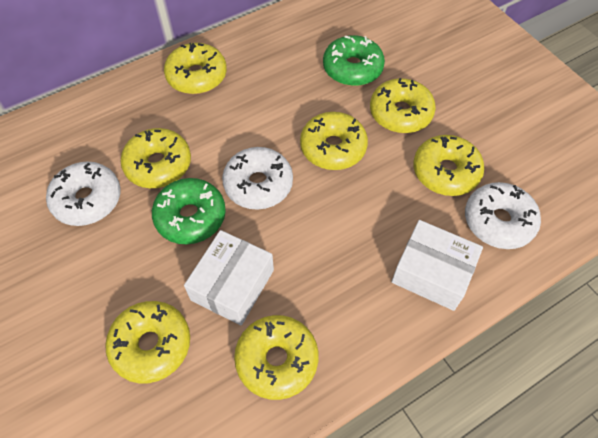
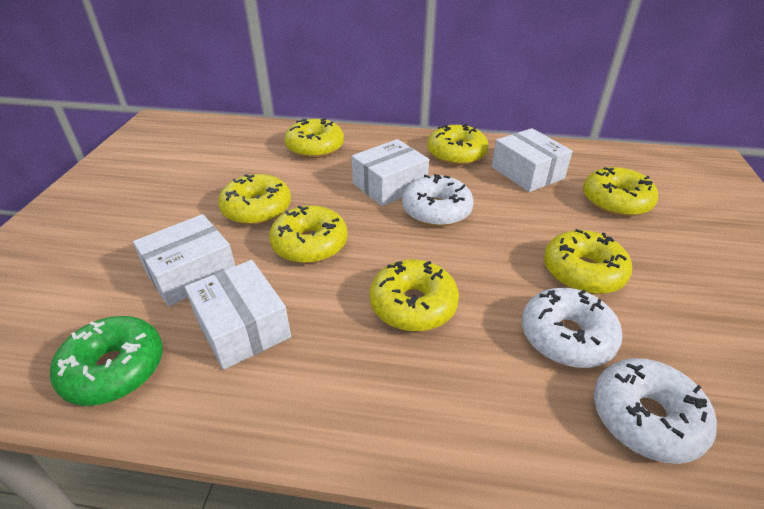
green donut: [152,178,226,244] [323,35,385,86] = 2 -> [50,316,163,406] = 1
white box: [184,230,274,326] [392,220,483,311] = 2 -> [133,214,235,306] [185,260,291,370] [352,139,429,206] [492,128,573,192] = 4

